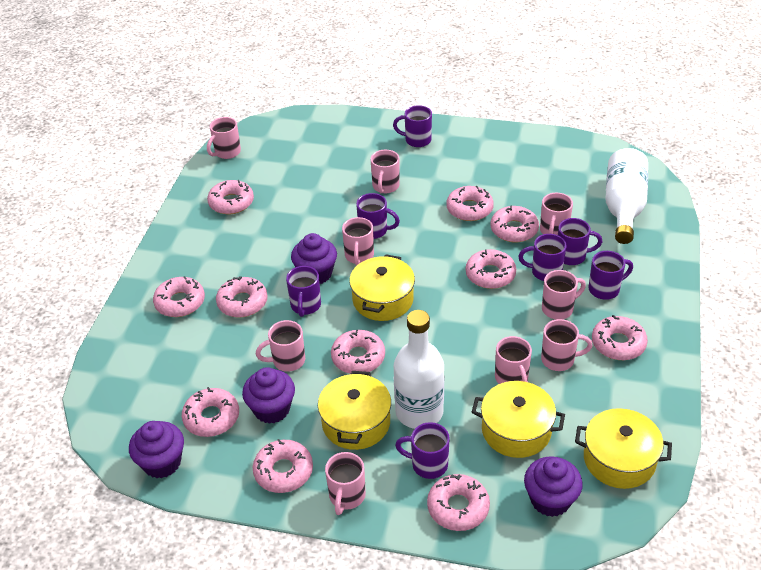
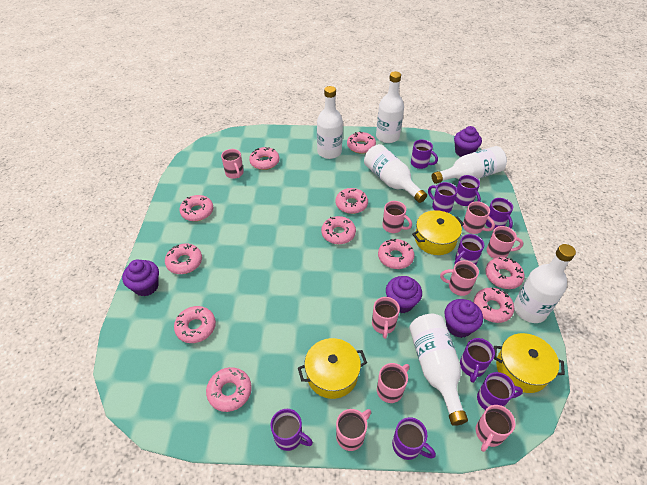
purple mug: [286,266,321,317] [356,193,400,239] [393,105,432,147] [395,422,450,479] [518,234,567,281] [558,218,602,265] [589,251,633,300] = 7 -> [271,409,313,451] [392,417,436,460] [411,139,438,169] [428,182,458,213] [454,234,484,265] [455,175,481,206] [460,338,495,383] [477,372,523,410] [485,198,513,230] = 9
white bottle: [394,310,444,429] [605,148,648,244] = 2 -> [317,86,343,159] [364,144,427,203] [376,71,404,143] [409,314,468,426] [432,146,507,184] [514,244,576,323] = 6
yellow pot: [318,371,391,450] [349,254,415,321] [472,381,565,458] [575,408,672,489] = 4 -> [298,338,367,399] [412,210,464,255] [494,333,565,393] = 3

